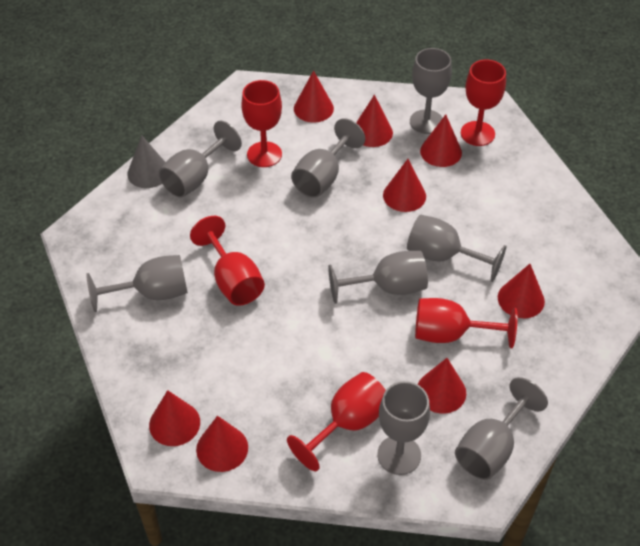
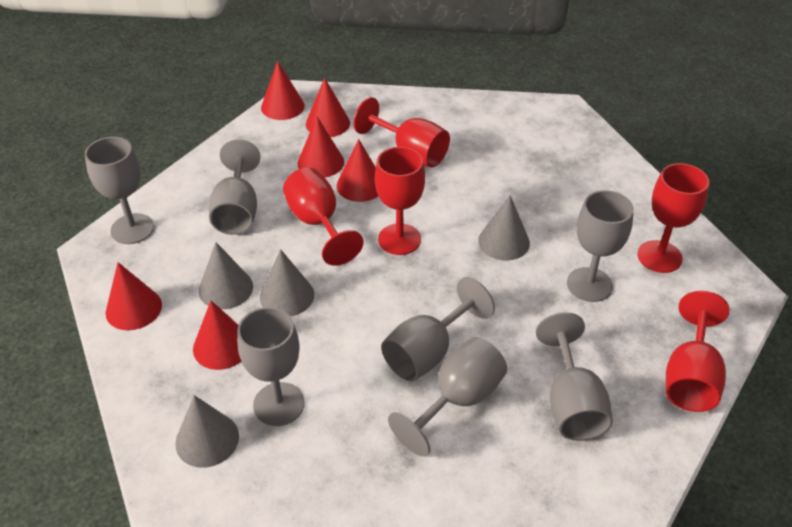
grey cone: [127,136,166,188] = 1 -> [175,395,239,468] [199,242,253,309] [260,249,314,316] [478,195,530,261] = 4
grey goblet: [86,255,188,312] [159,121,242,198] [291,118,365,198] [328,251,428,304] [377,381,430,475] [407,214,506,282] [410,48,452,134] [455,377,548,480] = 8 -> [85,137,154,244] [209,139,261,235] [237,307,305,426] [381,277,495,381] [388,337,507,456] [536,312,613,441] [567,190,634,302] = 7
red cone: [149,390,200,446] [196,416,248,472] [294,71,334,123] [356,95,393,147] [383,159,426,212] [417,358,466,413] [420,114,462,167] [498,264,545,318] = 8 -> [106,262,162,330] [193,300,242,370] [261,61,305,120] [297,116,344,178] [306,78,350,137] [337,139,378,202] = 6

